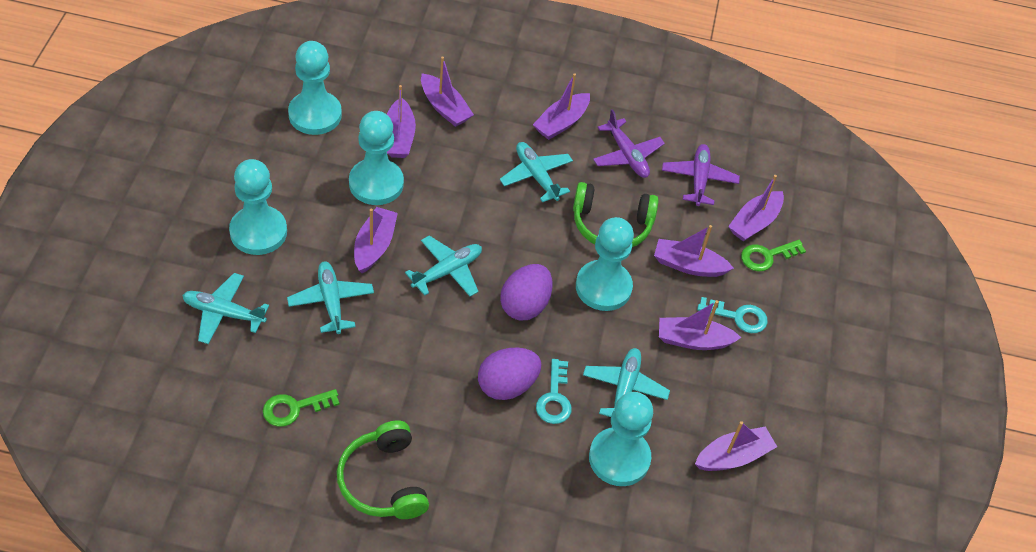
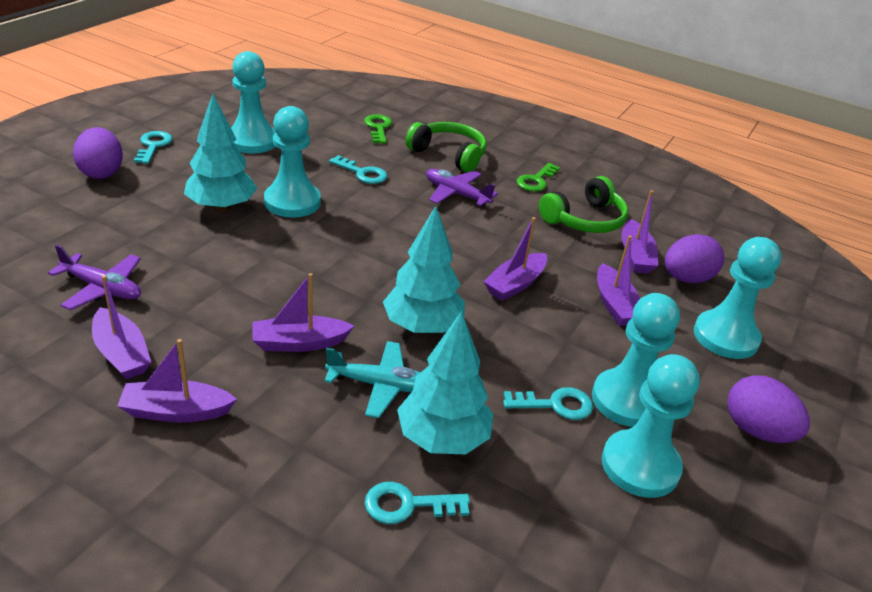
purple boat: [354,207,398,273] [387,85,416,158] [421,57,474,127] [533,73,590,140] [654,225,734,277] [659,300,741,350] [695,421,777,471] [728,175,784,242] = 8 -> [92,275,151,379] [117,339,237,422] [252,273,354,352] [483,217,547,301] [597,235,640,326] [621,190,658,274] = 6
purple egg: [478,348,541,400] [500,264,552,320] = 2 -> [73,127,123,179] [665,234,724,283] [727,375,810,443] = 3
turquoise key: [536,359,572,424] [697,297,768,333] = 2 -> [134,131,172,164] [329,155,387,184] [364,482,470,524] [503,387,593,420] = 4
turquoise plane: [182,273,269,344] [287,261,374,334] [405,236,482,297] [500,142,573,203] [583,348,670,417] = 5 -> [324,341,421,418] = 1
turquoise tree: none = 0 -> [184,94,258,212] [383,206,465,333] [397,311,493,454] = 3

